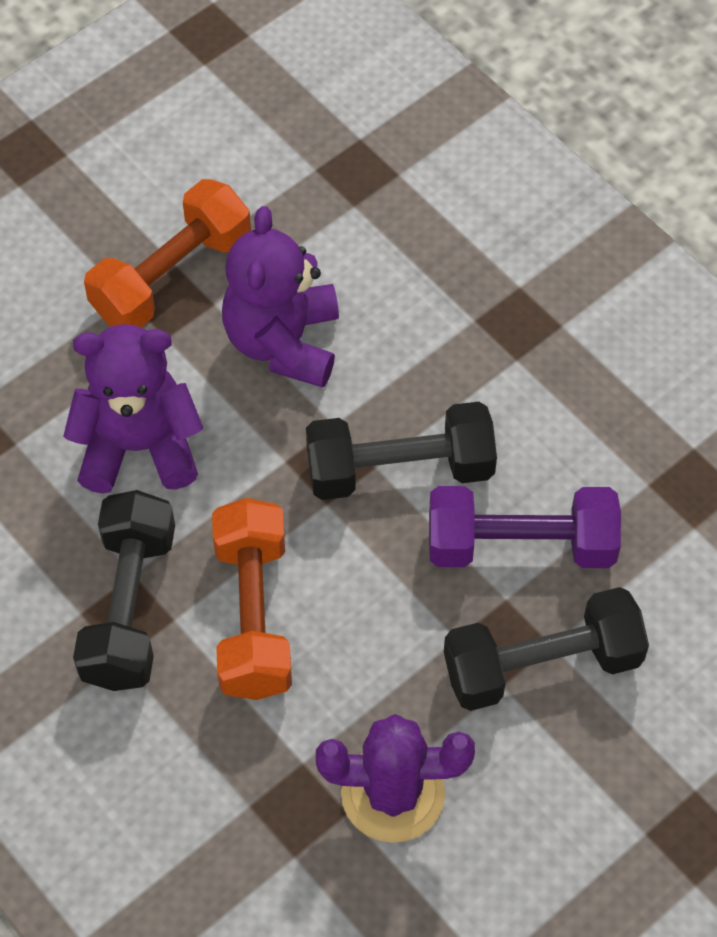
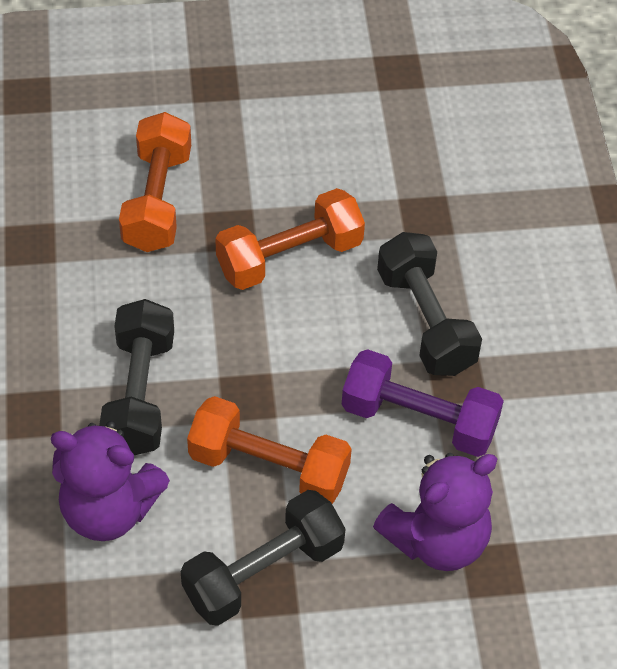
orange dumbbell: [84,179,251,328] [212,498,292,700] = 2 -> [119,112,191,252] [187,396,352,504] [215,188,365,290] = 3
purple cactus: [316,714,475,843] = 1 -> none = 0

